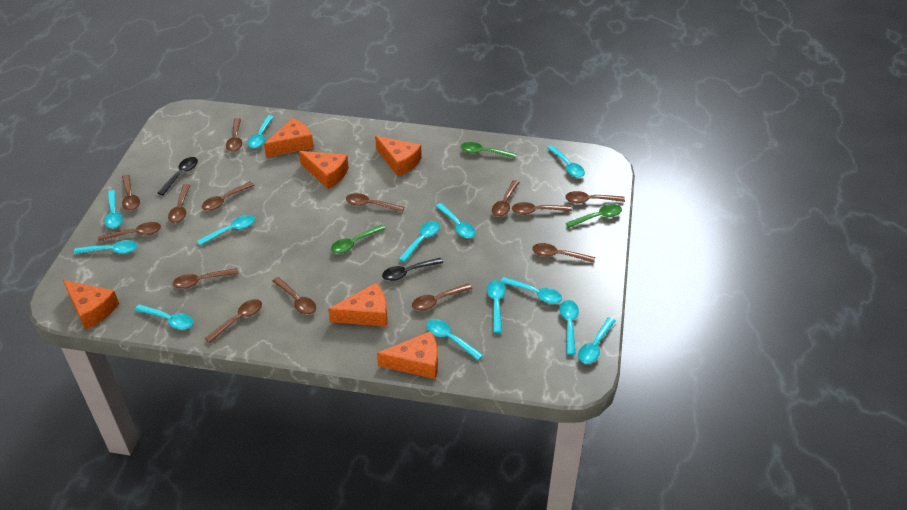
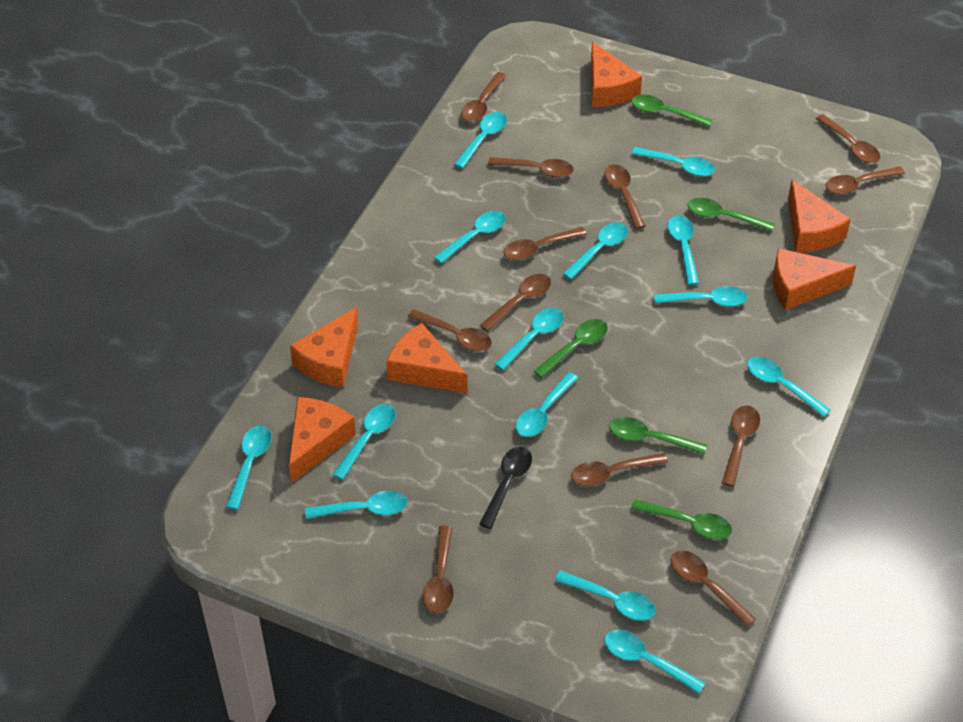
black spoon: [158,157,198,195] [382,258,443,281] = 2 -> [479,447,532,529] = 1
brown spoon: [98,222,161,242] [122,174,140,211] [168,184,190,223] [173,268,239,289] [202,182,254,211] [205,299,262,343] [226,118,242,152] [272,277,316,315] [346,193,404,212] [412,283,472,311] [492,180,520,217] [512,202,572,215] [532,243,595,263] [565,191,625,203] = 14 -> [408,309,492,351] [423,525,454,613] [461,72,507,122] [480,274,551,332] [488,157,574,178] [503,227,587,261] [571,453,668,486] [604,164,646,229] [670,551,756,627] [722,405,760,487] [816,114,880,163] [826,166,905,194] = 12
green spoon: [331,224,385,254] [461,142,516,158] [566,204,622,228] = 3 -> [534,319,608,378] [609,417,707,455] [631,95,713,127] [631,499,732,539] [688,198,775,231] = 5
turquoise spoon: [74,240,137,254] [105,190,123,229] [135,304,193,330] [197,215,255,246] [248,115,273,148] [399,221,440,262] [426,319,483,360] [436,203,476,238] [487,280,506,333] [501,277,562,304] [547,145,585,178] [559,300,579,355] [578,317,615,363] = 13 -> [226,426,272,510] [305,491,408,519] [332,404,396,480] [434,211,506,264] [454,112,507,169] [495,308,564,370] [516,372,578,437] [555,570,656,621] [563,222,628,280] [604,630,705,694] [631,147,715,176] [654,286,748,307] [667,215,699,285] [747,357,831,417] = 14

